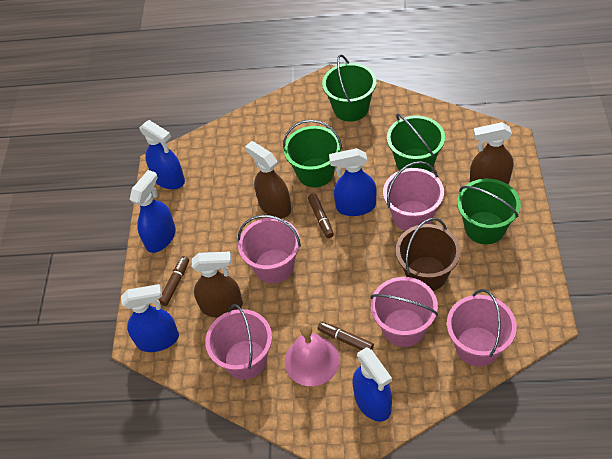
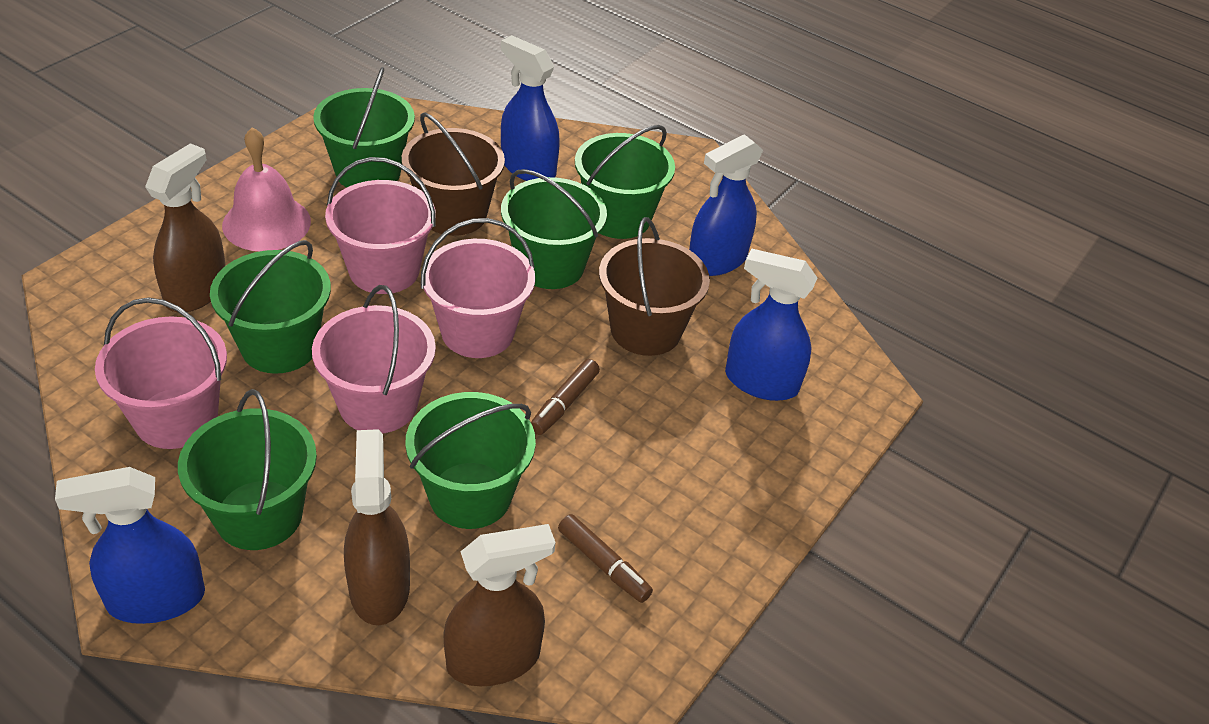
blue spray bottle: [121,284,179,352] [130,170,176,253] [140,120,185,189] [329,148,376,216] [353,347,392,422] = 5 -> [55,467,205,624] [501,35,560,181] [689,134,763,276] [725,248,817,401] = 4
brown bucket: [396,218,461,291] = 1 -> [402,112,505,236] [599,217,710,356] = 2
brown marker: [158,256,189,306] [308,193,334,238] [318,322,374,350] = 3 -> [531,359,600,435] [558,514,653,603] = 2
green bucket: [283,120,342,187] [322,55,377,122] [387,114,445,171] [457,179,521,244] = 4 -> [178,389,317,550] [210,240,331,374] [313,67,415,188] [405,392,536,529] [501,169,607,289] [575,125,675,239] = 6
pink bucket: [205,304,272,379] [238,215,301,283] [371,277,438,347] [383,161,444,231] [447,289,517,367] = 5 -> [95,298,227,449] [312,285,436,433] [325,157,436,294] [421,218,535,358] = 4

